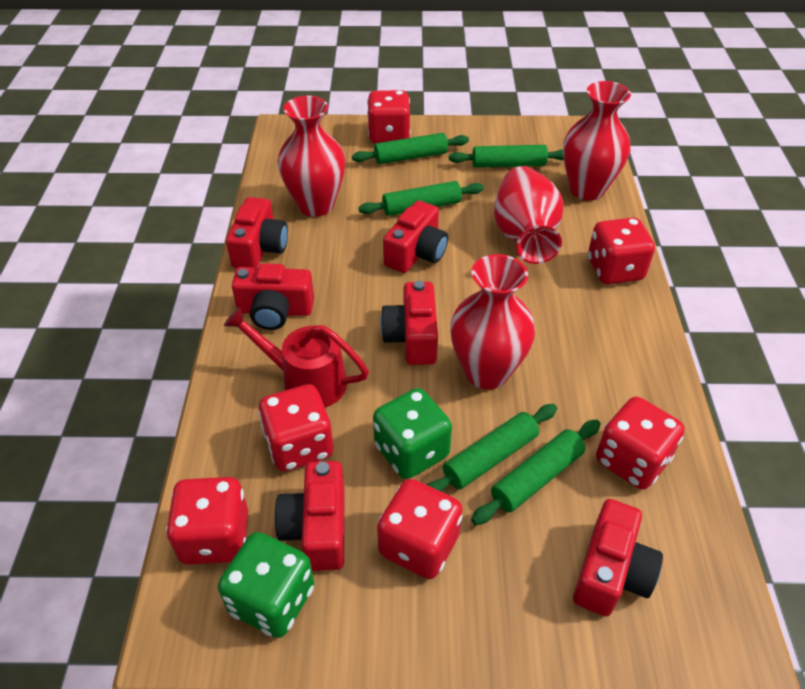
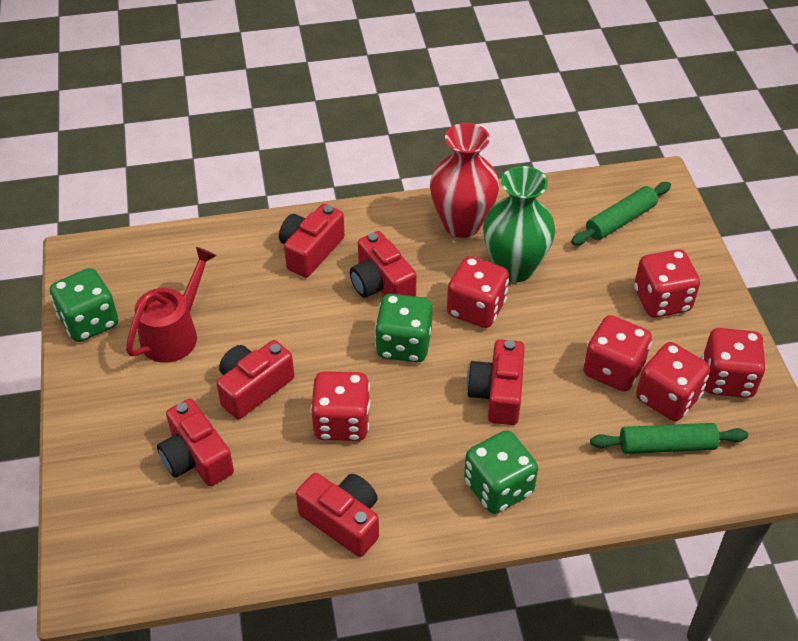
green dice: [218,532,314,638] [373,388,452,479] = 2 -> [50,268,118,342] [375,294,432,362] [464,430,538,514] = 3
green rolling pin: [352,133,469,164] [359,181,484,216] [427,404,557,492] [449,145,564,168] [471,419,601,525] = 5 -> [571,182,671,245] [590,423,748,454] = 2
green vase: none = 0 -> [483,166,555,282] = 1
red vase: [278,96,346,217] [450,254,535,389] [494,166,564,264] [563,81,631,200] = 4 -> [430,123,499,238] = 1

